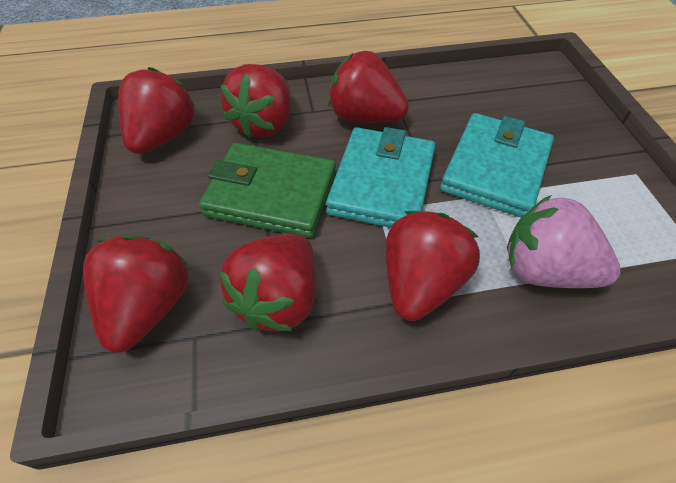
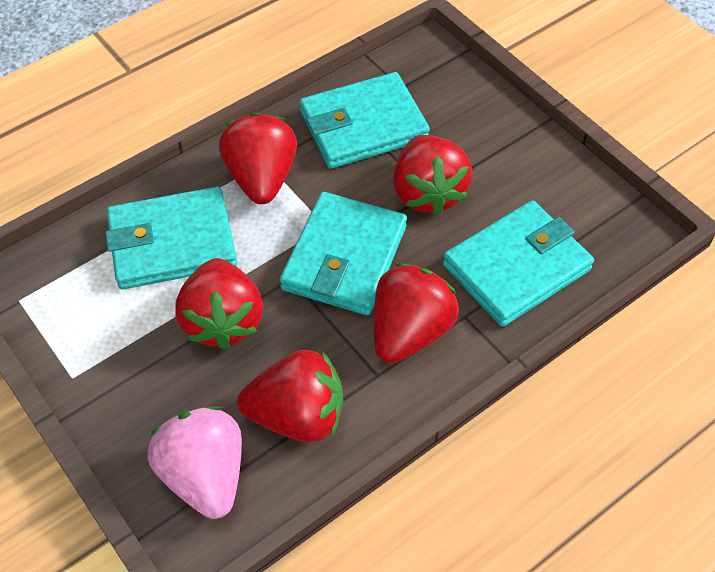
green wallet: [199,143,336,238] = 1 -> none = 0
red strawberry: [83,235,189,353] [118,67,196,154] [220,234,316,331] [221,64,291,139] [328,51,409,123] [386,211,480,321] = 6 -> [175,258,263,350] [219,112,297,204] [237,350,343,442] [374,263,459,363] [393,135,472,216] = 5
turquoise wallet: [326,127,436,228] [440,113,554,217] = 2 -> [105,187,237,290] [280,192,407,315] [299,72,430,169] [443,200,594,327] = 4

